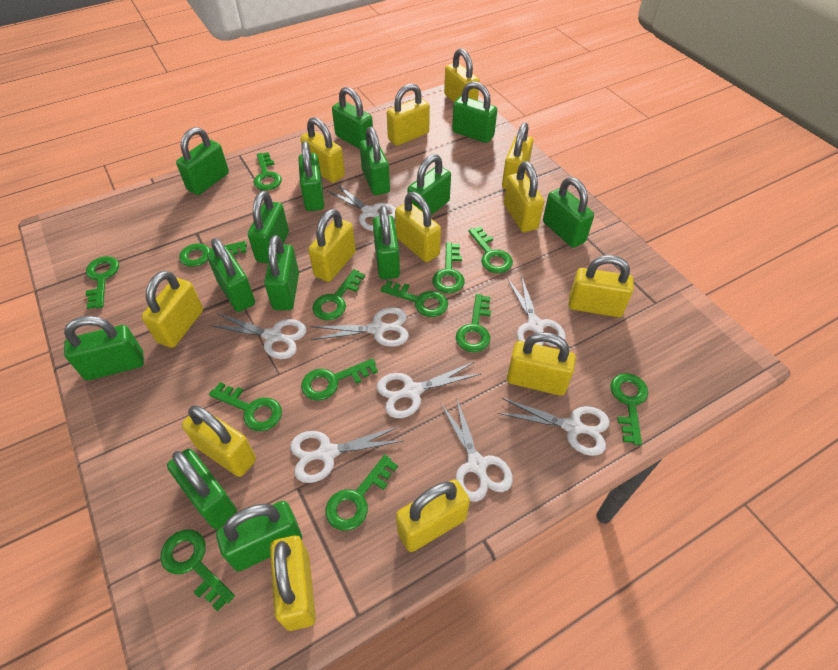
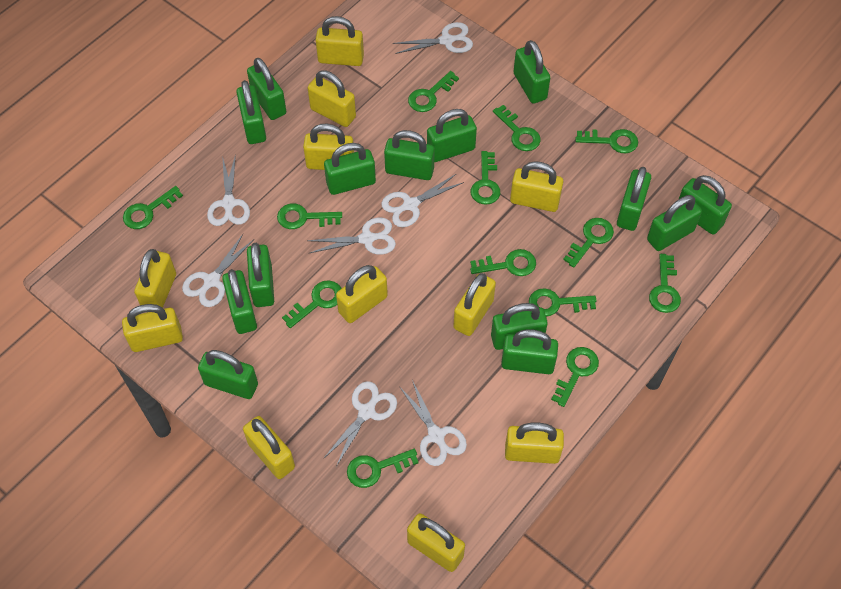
white scissors: [209,313,307,359] [290,426,404,483] [310,307,409,347] [326,183,396,231] [377,362,481,418] [440,397,513,502] [498,398,610,456] [507,275,566,347] = 8 -> [182,234,253,307] [207,154,250,226] [308,217,396,255] [323,381,397,467] [381,174,464,227] [393,22,473,54] [399,380,467,466] = 7
yellow padlock: [142,271,203,348] [182,405,256,477] [270,536,316,631] [300,117,345,183] [308,209,356,282] [387,83,430,146] [395,192,441,262] [396,479,470,552] [444,49,480,102] [502,123,533,189] [504,161,544,232] [507,332,576,396] [568,255,634,317] = 13 -> [122,304,183,352] [134,249,176,308] [243,416,295,479] [303,123,354,170] [308,70,356,127] [315,16,364,66] [336,265,388,323] [407,513,465,572] [454,273,496,336] [505,423,564,464] [510,161,563,212] = 11

